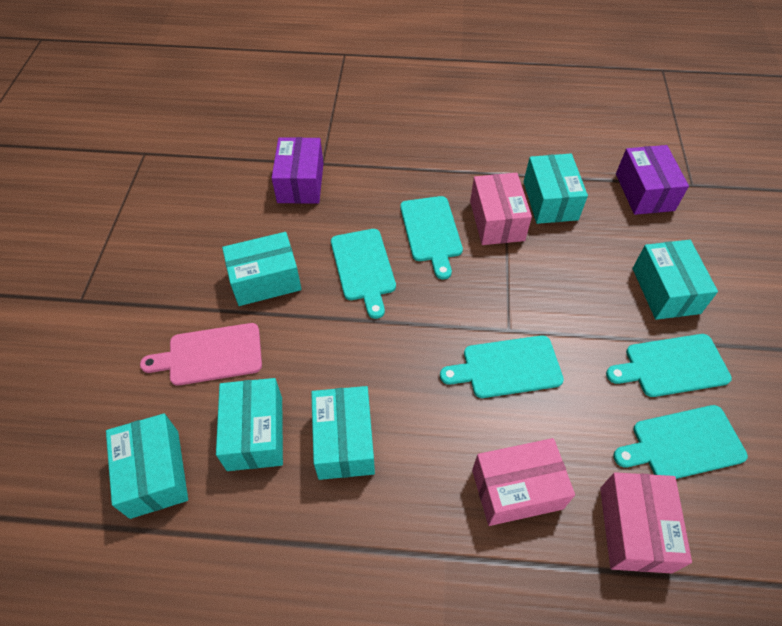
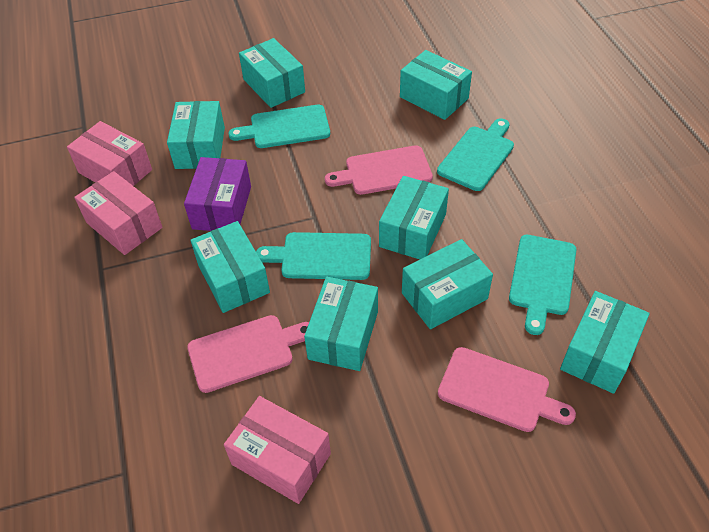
pink cutting board: [140,323,262,386] = 1 -> [187,315,309,393] [325,145,433,195] [438,347,576,432] = 3
purple box: [272,137,324,204] [616,145,689,215] = 2 -> [184,157,251,231] = 1
turquoise box: [106,413,188,519] [216,378,283,471] [222,232,302,306] [311,386,375,480] [524,154,588,224] [632,240,718,320] = 6 -> [167,101,225,169] [190,221,270,313] [239,38,305,108] [304,277,378,371] [379,176,449,259] [400,50,472,120] [402,239,493,329] [560,291,650,394] = 8
turquoise cutting board: [331,229,396,319] [400,196,463,279] [440,336,564,398] [606,334,732,397] [613,405,748,479] = 5 -> [228,105,330,148] [256,232,371,280] [437,118,514,191] [509,235,576,335] = 4

